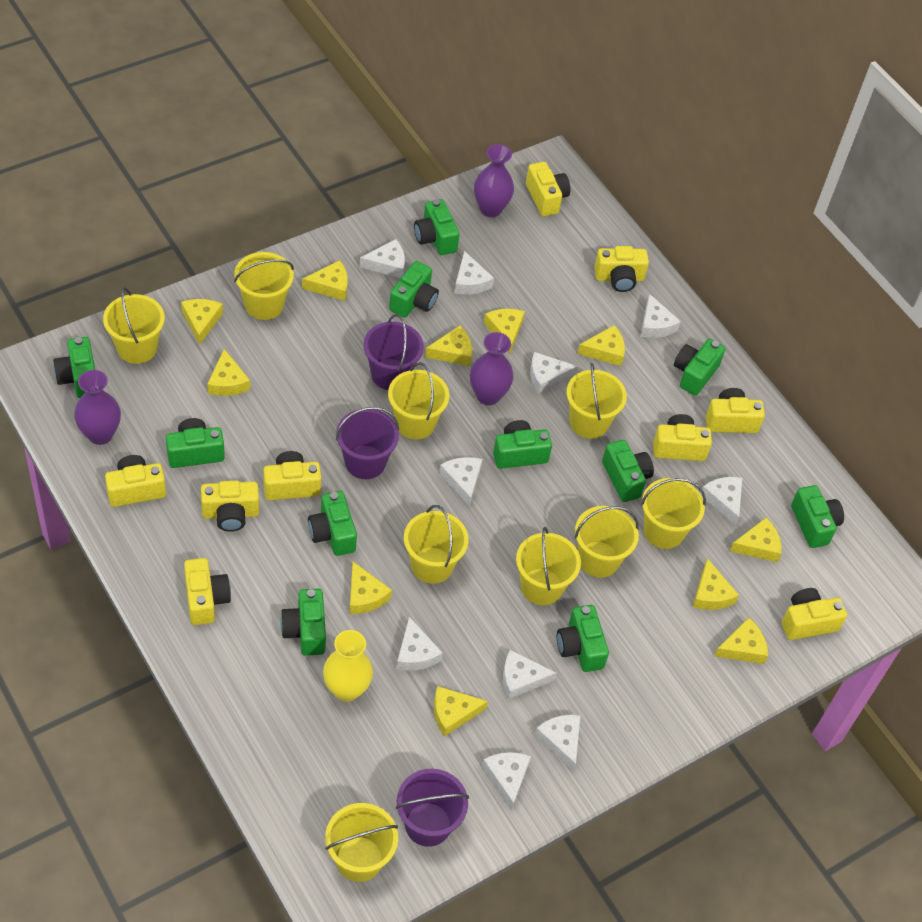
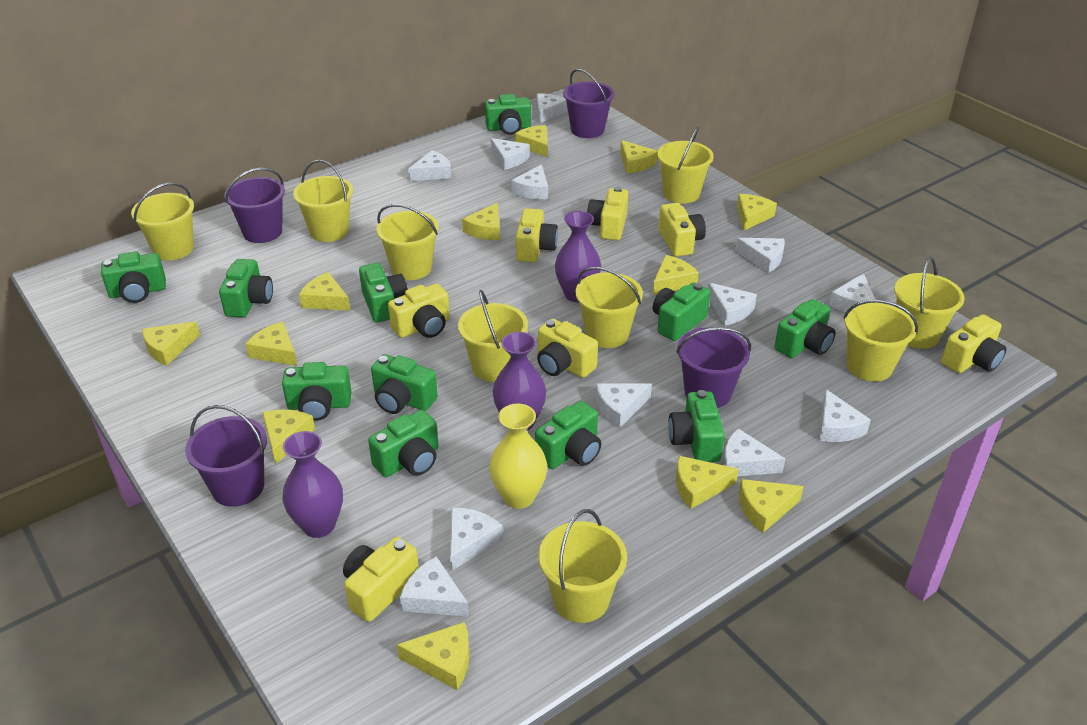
purple bucket: [336,407,399,479] [363,314,424,390] [396,769,469,847] = 3 -> [185,405,267,507] [224,168,285,243] [563,69,614,138] [676,327,751,408] = 4
white cheese: [360,239,405,278] [396,617,443,671] [439,457,482,507] [454,251,494,295] [482,752,531,810] [503,650,557,699] [530,352,578,394] [534,714,581,771] [640,293,681,338] [700,477,742,526] = 10 -> [400,556,469,617] [408,150,452,181] [450,507,503,571] [491,138,530,170] [511,164,548,199] [536,93,568,123] [595,383,652,428] [708,282,757,326] [723,428,785,476] [735,238,785,273] [819,389,871,442] [829,273,876,313] = 12
yellow camera: [105,455,166,507] [184,558,231,625] [201,480,259,532] [263,451,321,500] [526,162,570,216] [594,246,649,292] [653,414,712,461] [706,388,765,433] [782,588,847,640] = 9 -> [343,537,419,622] [388,283,450,338] [516,208,558,263] [537,319,598,378] [587,187,628,241] [658,203,706,257] [941,314,1007,373] = 7
yellow cheese: [181,299,223,345] [207,349,250,396] [302,260,348,301] [349,562,392,614] [425,325,472,366] [434,686,488,736] [484,309,525,353] [577,325,625,366] [692,558,739,610] [714,618,768,664] [730,517,782,562] = 11 -> [142,321,200,366] [245,321,297,366] [262,410,315,464] [299,272,350,311] [397,622,470,690] [462,203,500,240] [515,125,548,157] [620,140,658,173] [652,255,699,295] [676,456,739,509] [737,194,777,231] [739,479,804,533] = 12

